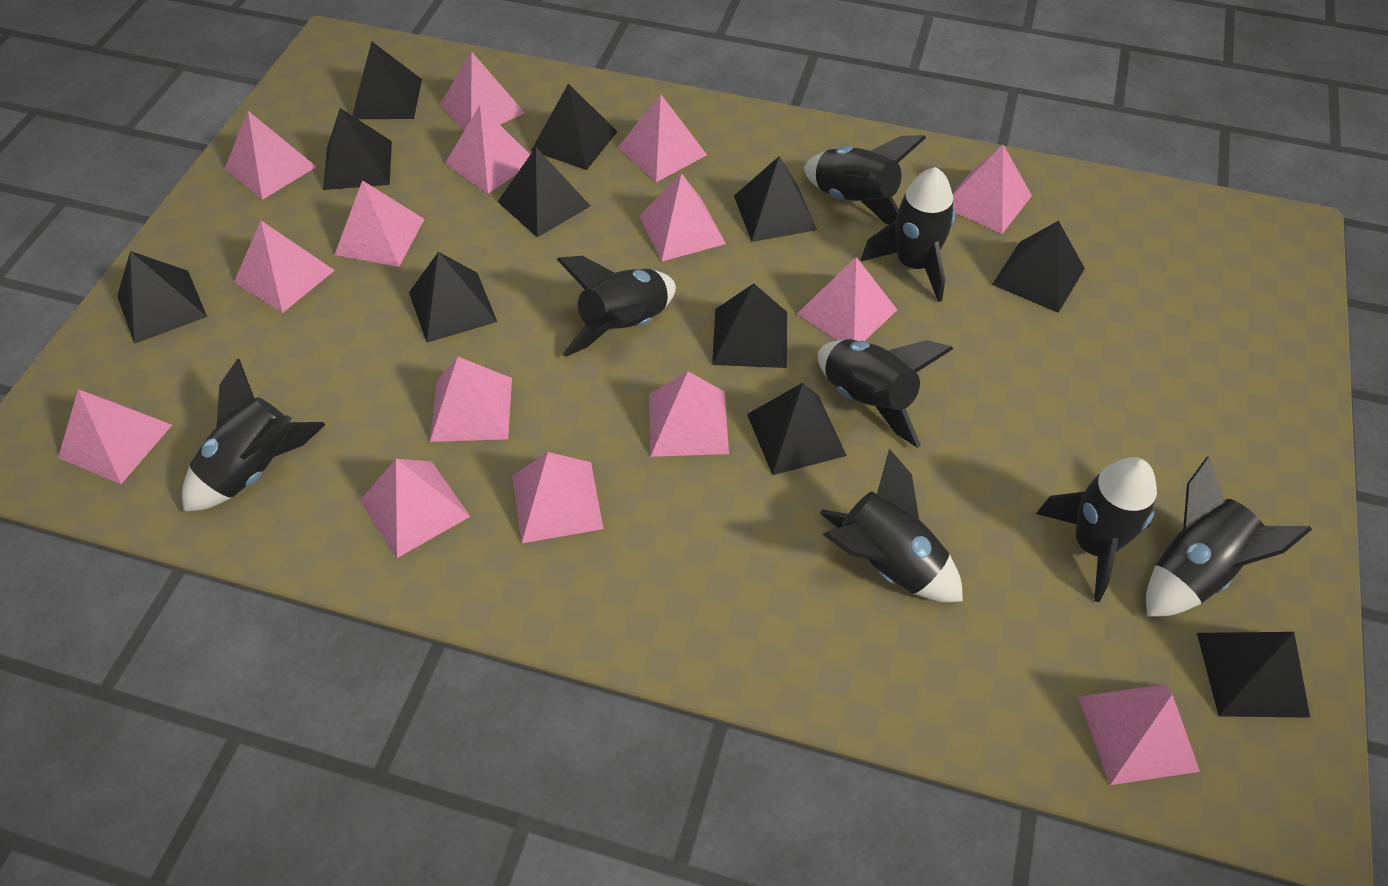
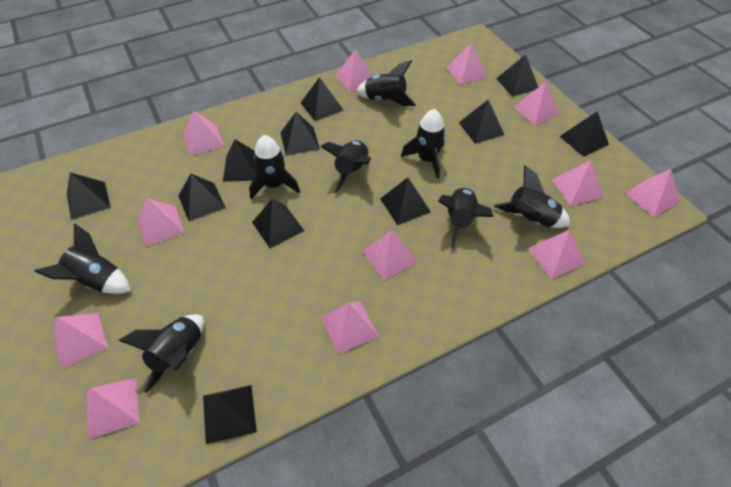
pink pyramid: [58,389,172,484] [225,111,316,200] [234,221,335,313] [335,180,424,267] [360,459,471,558] [430,357,512,442] [440,51,525,131] [445,105,530,194] [512,452,604,543] [618,94,707,182] [639,173,726,261] [649,371,729,457] [797,257,897,341] [953,145,1032,234] [1078,684,1200,785] = 15 -> [53,313,108,369] [87,378,140,439] [138,198,185,247] [183,111,224,156] [321,301,379,354] [335,50,373,92] [363,230,418,280] [446,43,487,85] [513,82,560,126] [527,229,585,279] [552,160,604,206] [625,169,680,217] = 12

